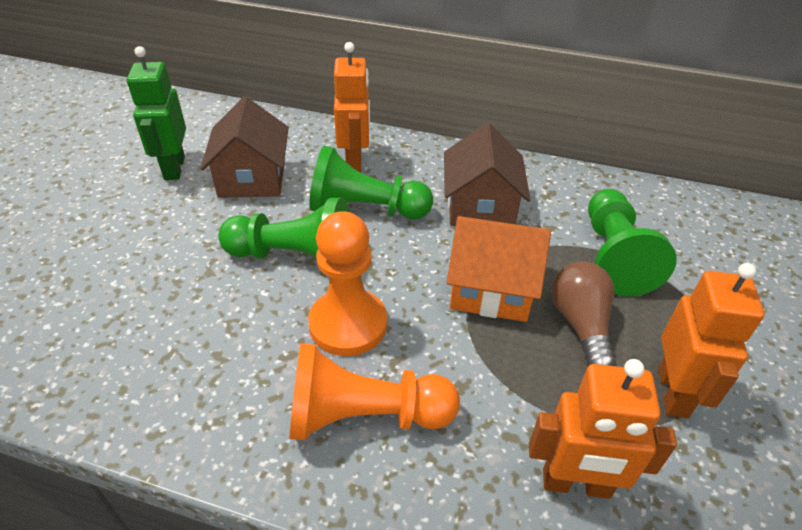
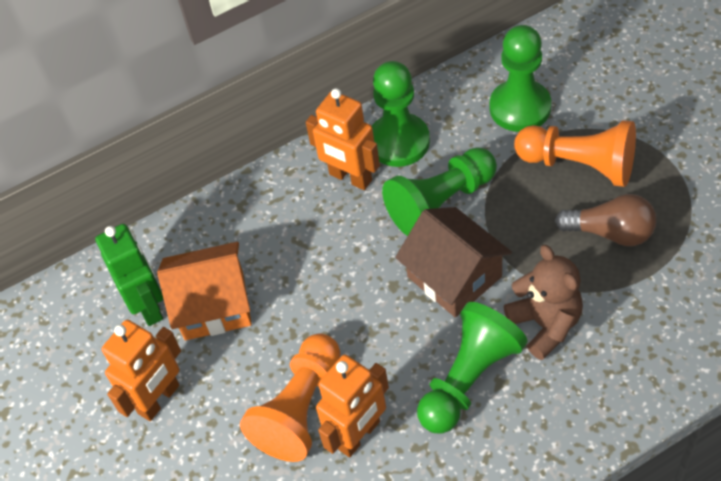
brown house: [200,97,289,198] [444,123,531,226] = 2 -> [395,207,512,317] = 1
brown teddy bear: none = 0 -> [504,245,583,360] = 1
green pawn: [218,198,350,259] [309,146,433,219] [588,189,677,296] = 3 -> [372,61,430,167] [382,147,497,236] [417,302,528,434] [490,25,551,132] = 4

